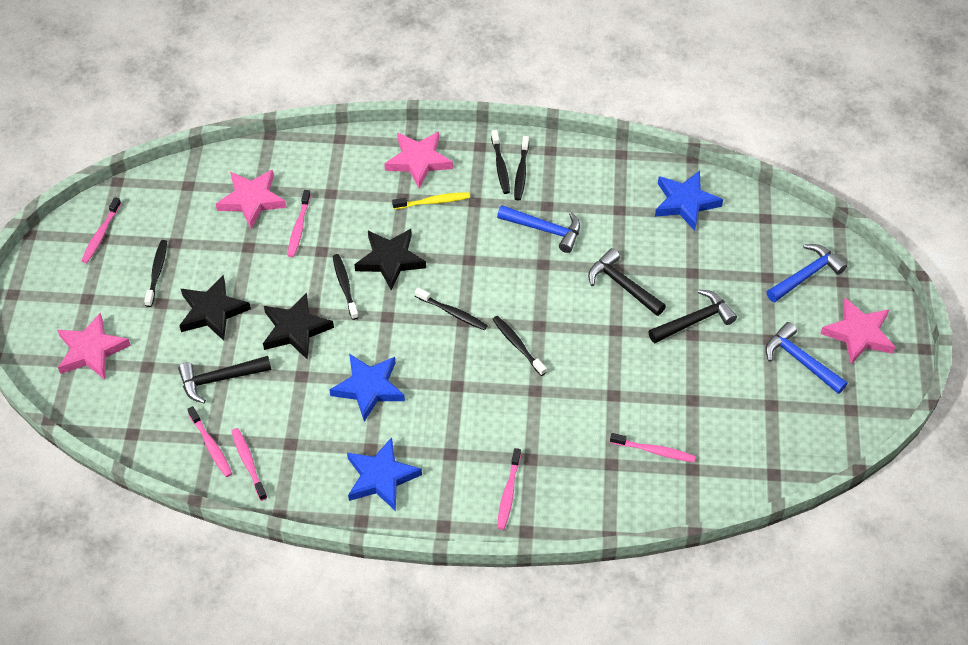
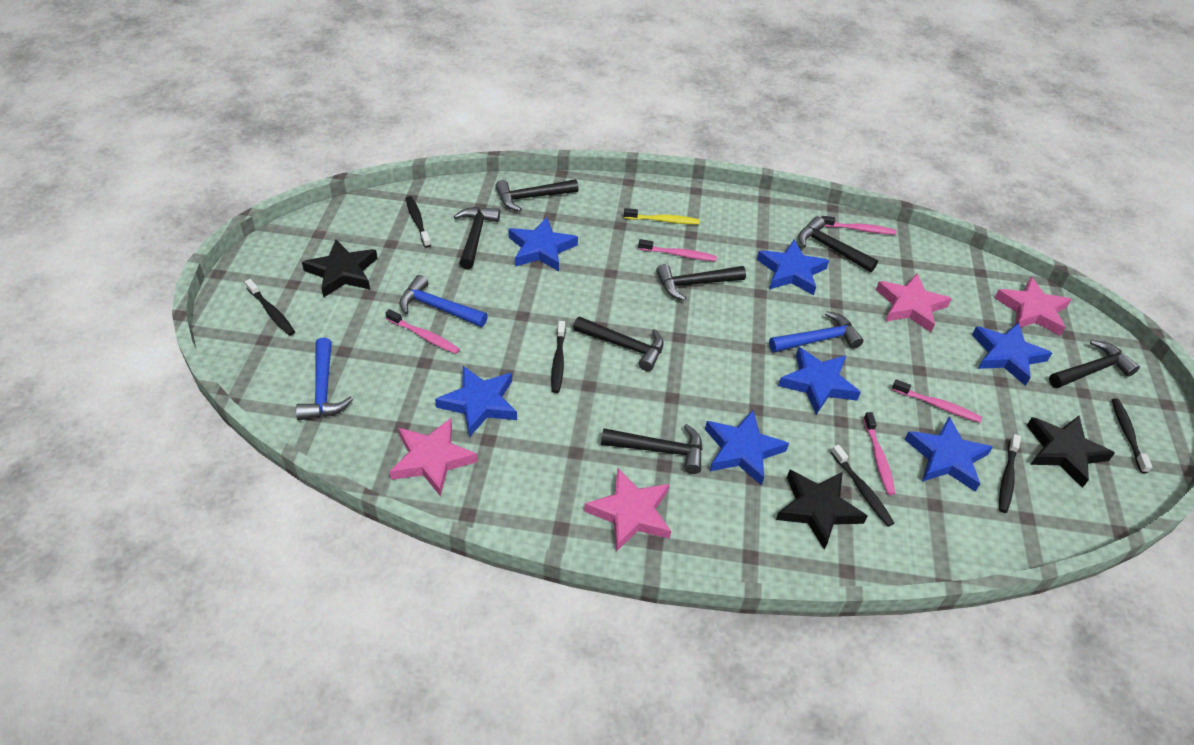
black hammer: [178,356,271,403] [588,248,666,316] [648,290,737,343] = 3 -> [454,207,500,269] [495,179,579,211] [573,316,664,371] [601,424,703,474] [656,264,746,301] [798,216,878,272] [1049,340,1140,388] = 7
blue star: [329,354,405,422] [347,437,422,511] [655,171,723,231] = 3 -> [435,366,517,437] [508,217,578,271] [705,410,789,486] [757,240,829,295] [778,347,861,415] [905,417,993,492] [972,322,1052,386] = 7
pink toothbrush: [81,197,121,263] [187,406,232,477] [232,428,267,501] [288,190,311,257] [497,448,521,530] [610,433,696,462] = 6 -> [385,309,460,354] [638,239,717,261] [821,216,896,235] [863,412,895,495] [892,379,982,423] = 5

